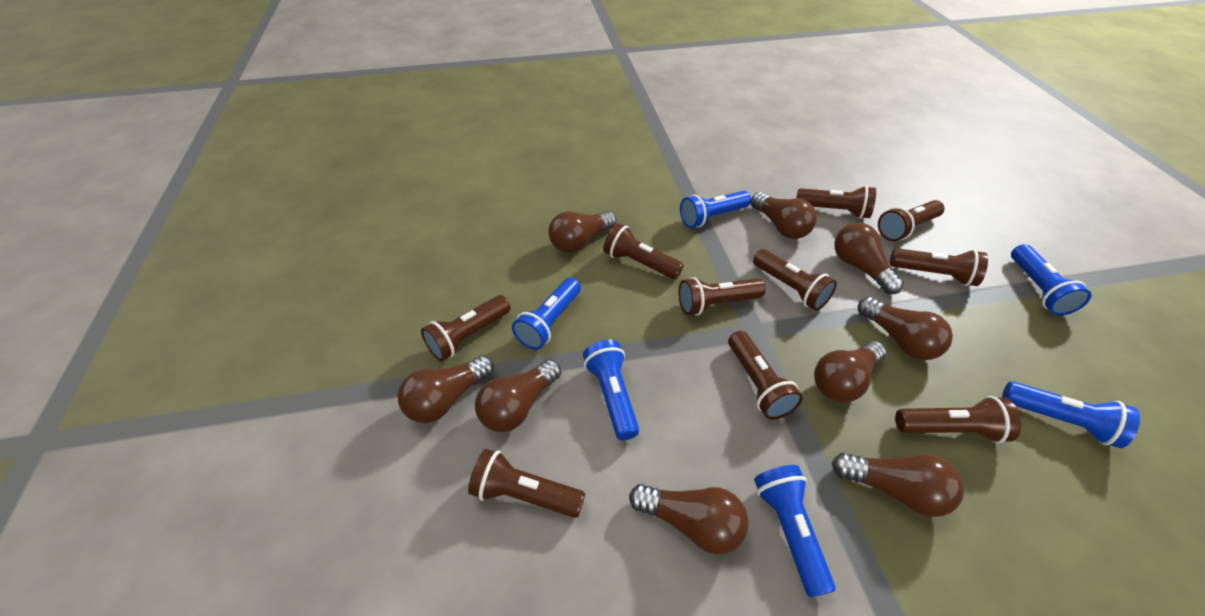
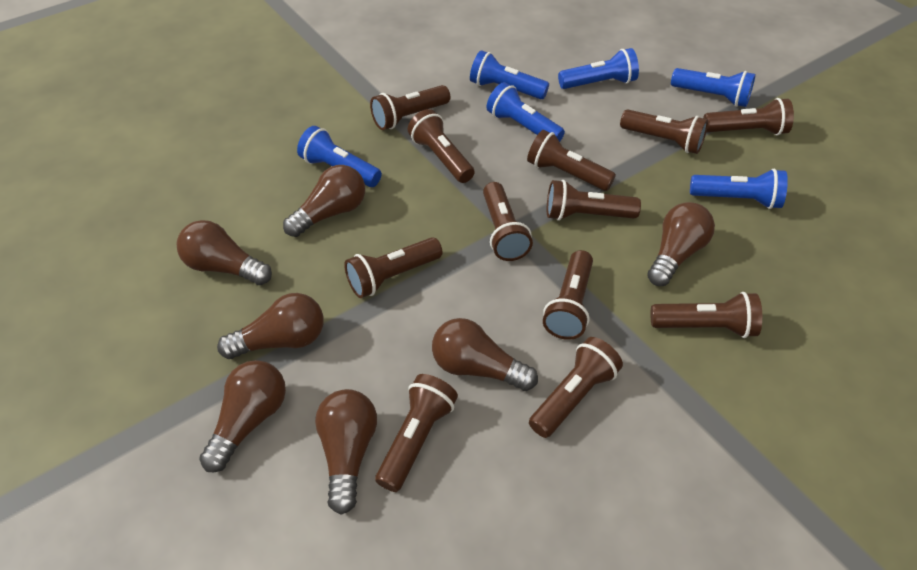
brown flashlight: [421,295,511,361] [468,449,585,518] [603,223,684,279] [678,277,766,315] [728,331,803,420] [753,249,837,311] [796,186,876,219] [878,200,945,241] [890,248,988,286] [895,396,1021,444] = 10 -> [344,237,443,298] [370,85,450,130] [375,374,458,492] [408,109,475,183] [483,182,533,261] [527,130,616,191] [529,337,623,438] [543,250,593,340] [547,180,641,221] [620,110,708,154] [651,292,762,338] [703,98,794,136] = 12
brown light bulb: [398,355,494,423] [475,359,561,432] [548,211,616,253] [629,484,748,554] [751,192,817,239] [814,341,886,402] [832,452,964,517] [834,223,904,294] [858,297,953,360] = 9 -> [177,220,272,285] [199,360,286,472] [217,293,324,359] [283,165,365,237] [315,389,377,515] [432,318,538,391] [647,202,715,286] = 7

